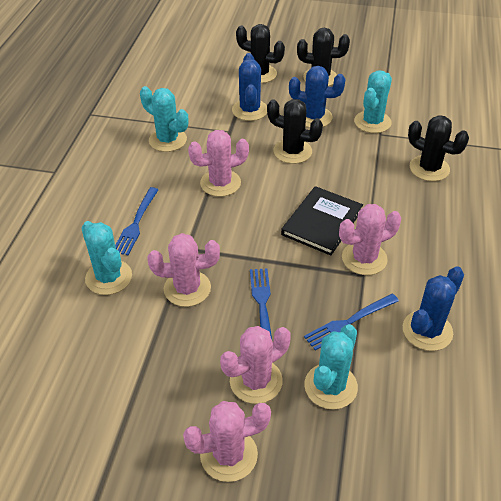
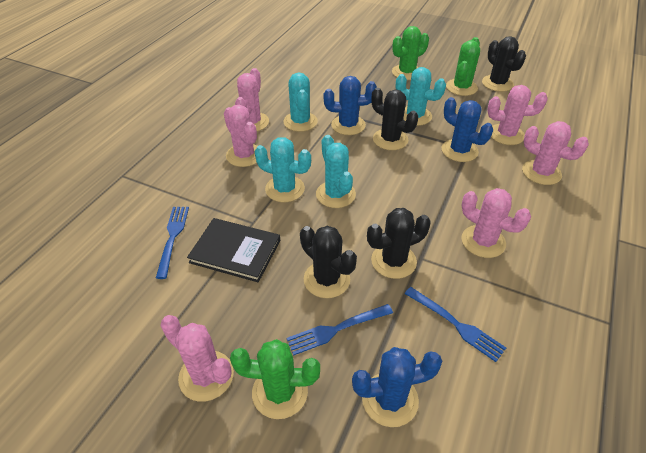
green cactus: none = 0 -> [230,339,320,419] [392,26,429,80] [446,37,480,96] = 3
pink cactus: [147,233,220,307] [183,401,271,482] [188,130,249,197] [220,326,291,404] [339,204,401,275] = 5 -> [160,315,234,402] [224,105,258,167] [235,68,269,131] [461,188,531,258] [487,85,548,145] [522,121,589,185] = 6

